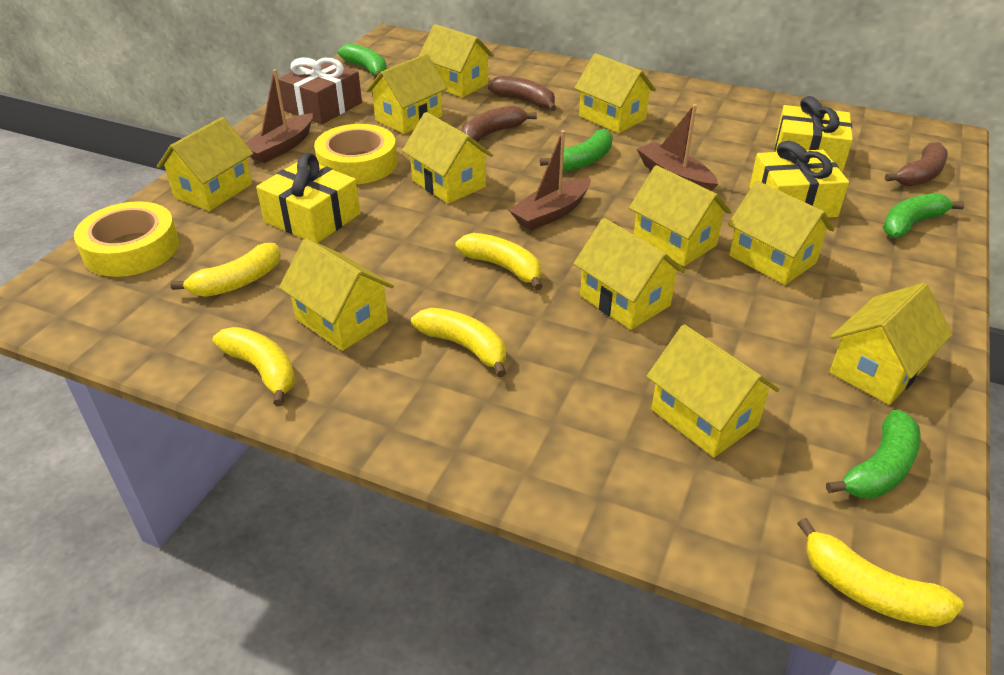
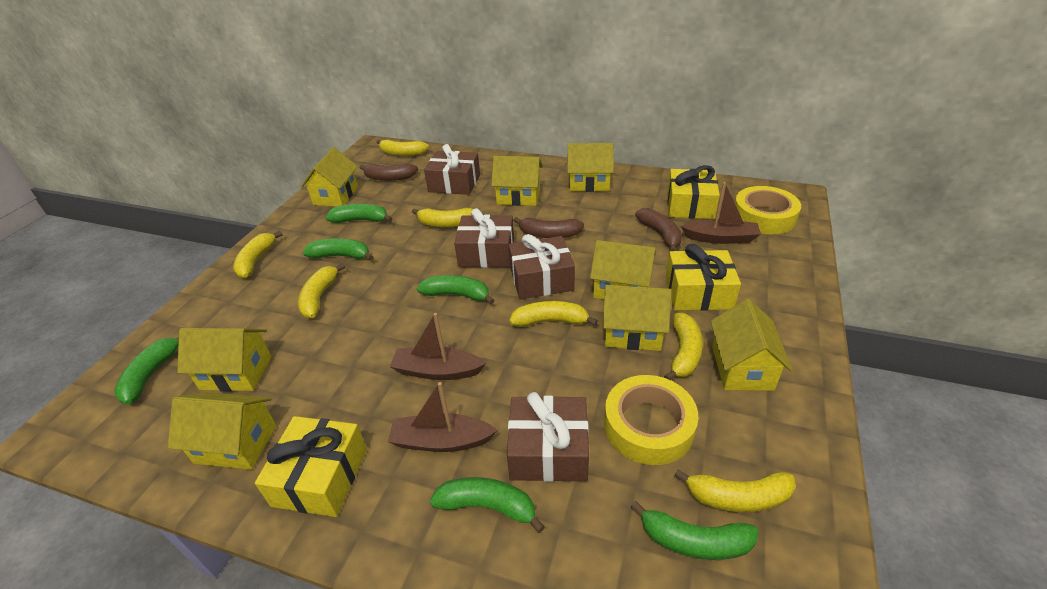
brown gift: [278,58,362,124] = 1 -> [424,144,480,195] [454,208,514,268] [507,392,589,482] [509,234,575,300] = 4
green banana: [338,43,387,78] [540,129,613,172] [826,410,921,499] [883,193,965,238] = 4 -> [114,337,179,404] [303,238,373,260] [326,204,392,223] [417,275,495,304] [430,477,545,533] [631,501,759,560] = 6
yellow banana: [170,243,281,297] [212,327,295,406] [411,308,506,377] [455,233,543,290] [797,518,964,627] = 5 -> [233,231,283,278] [298,263,345,318] [377,139,429,156] [412,208,473,227] [509,301,598,327] [664,313,703,380] [675,469,796,512] = 7
yellow house: [157,117,253,211] [279,238,394,351] [366,54,448,134] [402,112,493,204] [419,24,494,98] [573,218,685,330] [574,53,656,133] [629,165,732,267] [646,324,779,457] [728,181,835,285] [830,283,952,405] = 11 -> [168,392,276,470] [177,328,272,392] [301,147,358,207] [491,156,543,206] [567,143,614,192] [590,240,656,299] [602,285,672,351] [711,299,793,391] = 8

